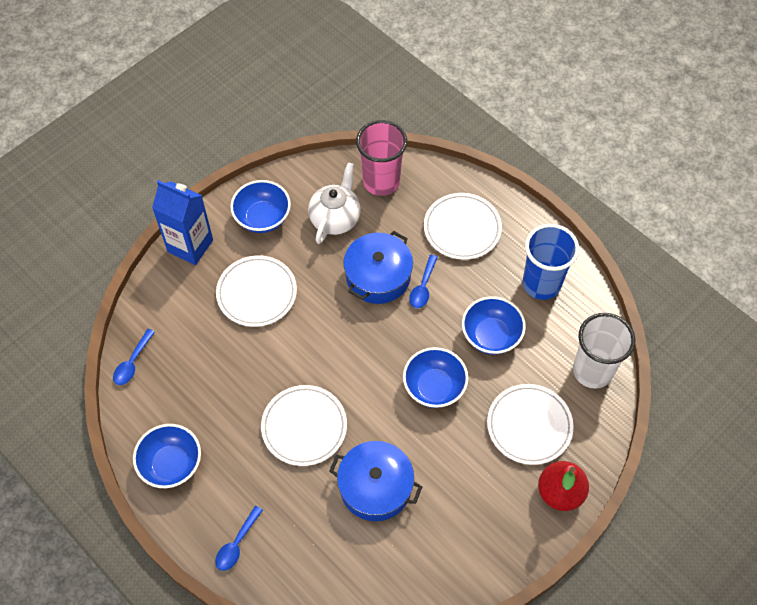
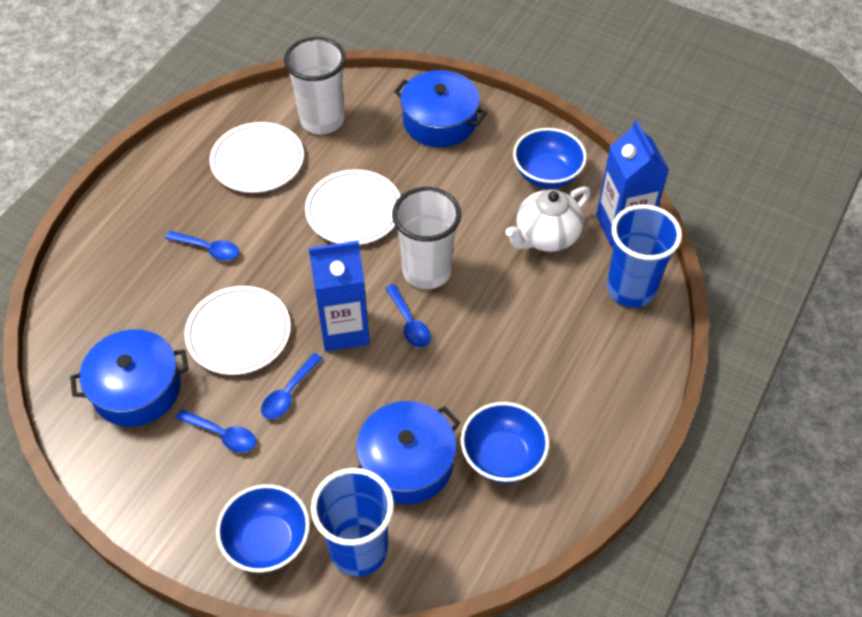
blue bowl: [133,424,201,488] [230,180,291,233] [403,347,468,408] [462,296,526,355] = 4 -> [216,484,310,573] [461,402,549,483] [513,128,587,189] = 3
blue carton: [152,180,213,265] = 1 -> [309,241,370,351] [596,120,669,246] = 2
blue cup: [523,224,579,300] = 1 -> [311,468,394,576] [607,204,682,307] = 2
blue pot: [329,441,422,521] [343,231,413,304] = 2 -> [70,329,189,427] [356,401,460,504] [394,70,487,147] = 3
blue spoon: [113,329,155,385] [215,506,263,571] [409,255,438,308] = 3 -> [165,231,239,260] [176,409,256,453] [261,353,323,419] [386,284,431,348] = 4
pink cup: [356,120,407,196] = 1 -> none = 0
red pear: [538,461,589,511] = 1 -> none = 0
white cup: [573,313,635,389] = 1 -> [284,37,346,134] [392,187,461,289] = 2
white plate: [216,255,297,327] [261,385,347,466] [424,193,502,260] [487,384,574,465] = 4 -> [185,286,291,375] [210,122,304,193] [305,169,400,245] = 3

